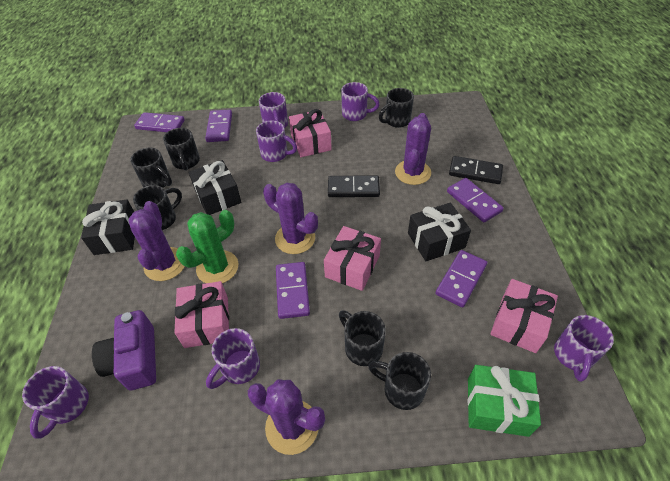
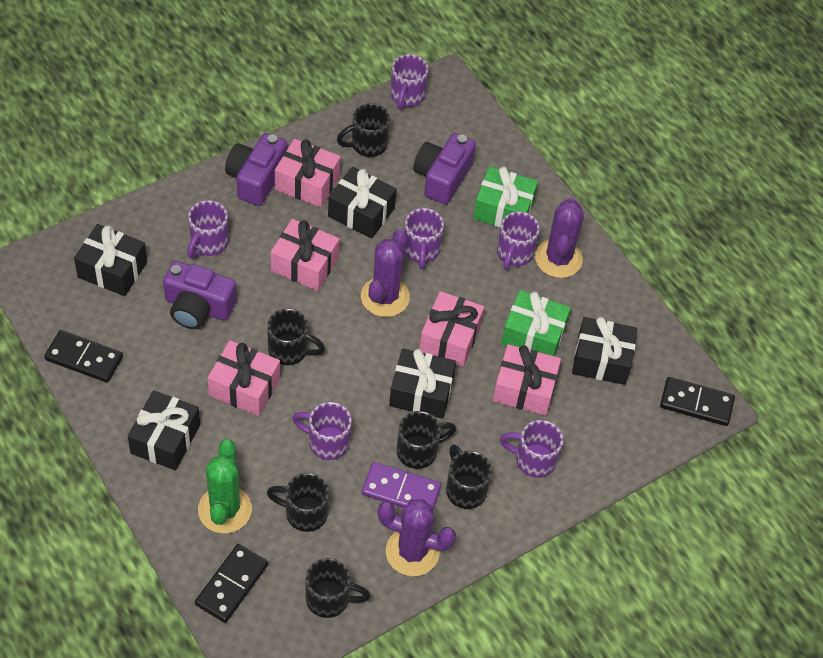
black domino: [328,175,380,197] [449,156,503,184] = 2 -> [44,330,123,383] [195,544,268,623] [660,377,735,426] = 3
black gift: [81,200,135,255] [188,160,241,215] [408,203,471,261] = 3 -> [74,224,147,296] [128,390,200,471] [328,167,396,238] [389,348,456,419] [572,317,637,385] = 5
green gift: [468,365,541,437] = 1 -> [473,166,538,227] [501,290,571,356] = 2
pink gift: [174,281,229,348] [289,109,332,157] [324,226,381,291] [490,279,558,353] = 4 -> [208,340,280,416] [271,219,340,291] [275,139,341,207] [419,291,484,366] [493,344,561,415] = 5
purple cactus: [128,201,185,281] [248,379,325,455] [263,183,318,254] [395,113,431,185] = 4 -> [361,229,410,317] [378,499,456,576] [535,198,584,278] = 3
purple camera: [92,310,156,390] = 1 -> [163,261,237,329] [225,133,287,206] [413,133,476,205] = 3
purple domino: [134,112,185,132] [205,110,232,142] [276,262,310,319] [436,250,487,307] [447,178,504,222] = 5 -> [362,462,441,509] = 1

